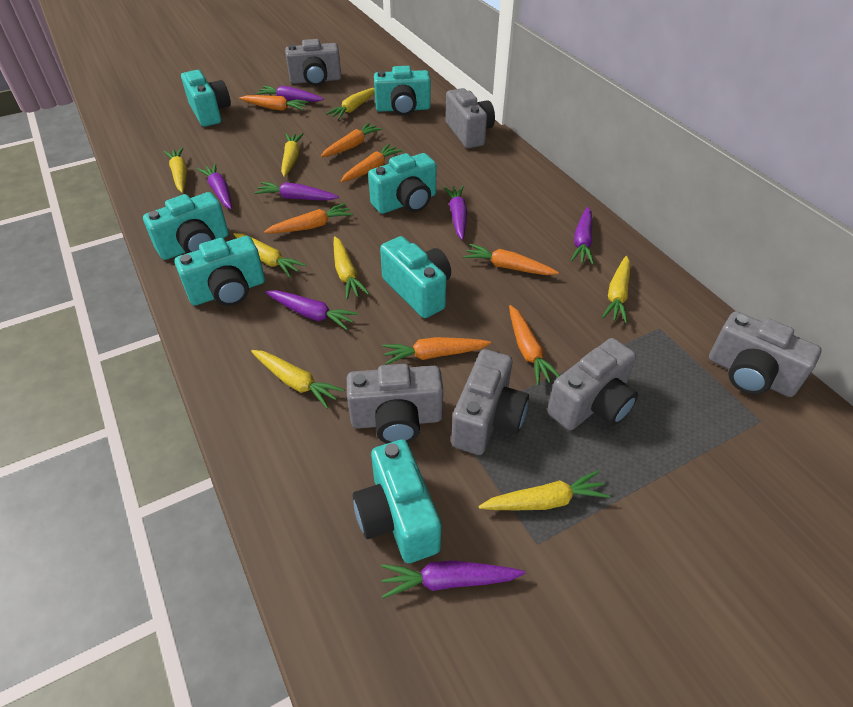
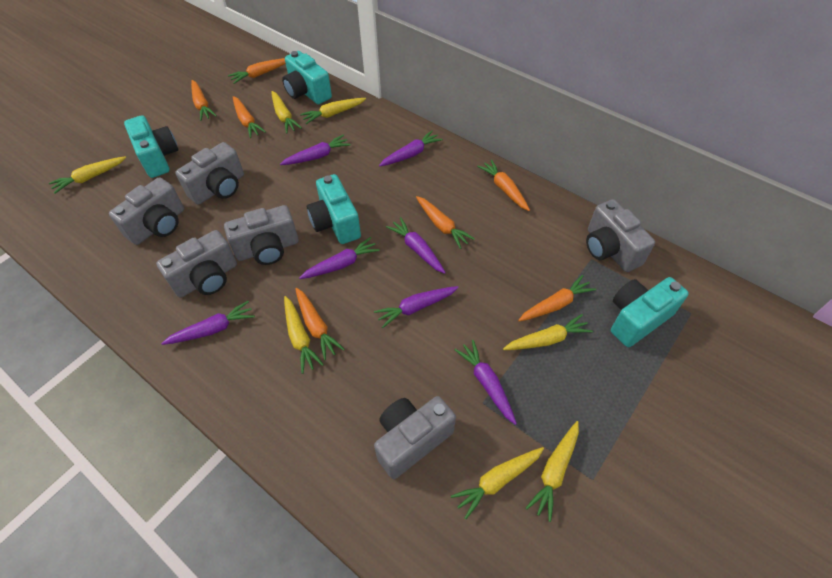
turquoise camera: [143,192,229,260] [175,236,265,306] [181,70,231,127] [353,439,442,563] [368,153,437,214] [374,66,431,116] [380,236,451,318] = 7 -> [124,115,178,178] [282,51,332,104] [307,174,361,244] [611,277,689,347] = 4
yellow carrot: [164,148,187,193] [234,233,306,277] [251,350,345,409] [281,133,304,177] [326,88,375,119] [333,236,370,300] [478,470,610,510] [602,256,630,323] = 8 -> [49,156,126,194] [271,91,302,134] [284,296,324,374] [300,98,366,124] [451,447,544,519] [503,314,593,350] [526,421,579,522] = 7

